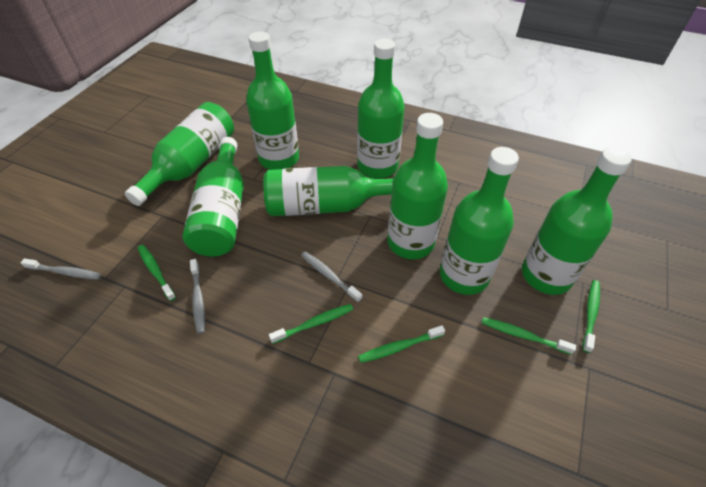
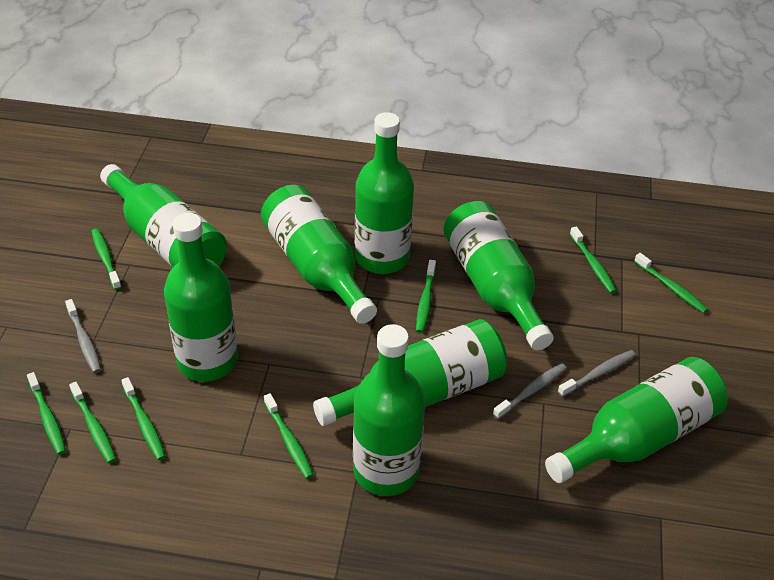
green toothbrush: [138,245,176,301] [269,304,353,344] [358,325,445,363] [482,317,576,355] [583,280,600,353] = 5 -> [27,372,66,455] [69,382,116,463] [91,229,122,290] [121,377,166,460] [264,393,314,479] [416,260,436,333] [570,226,617,293] [634,253,708,313] = 8

